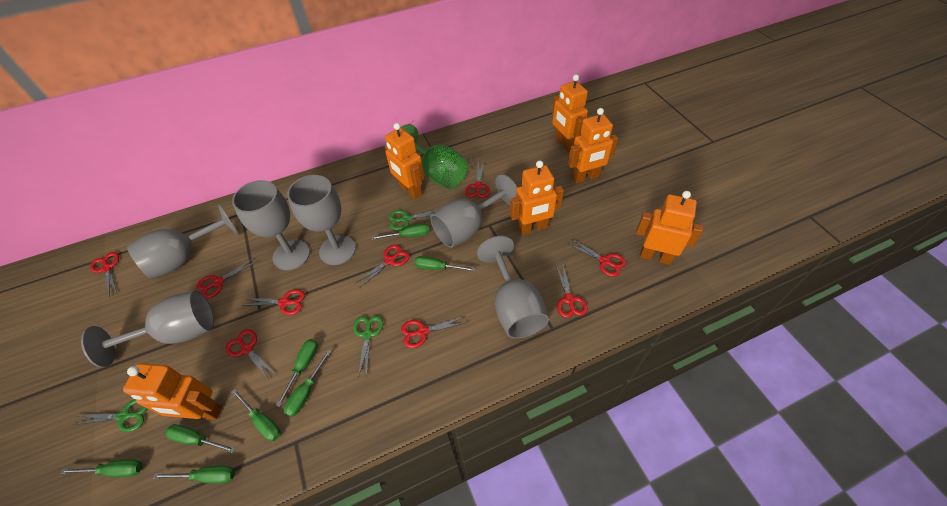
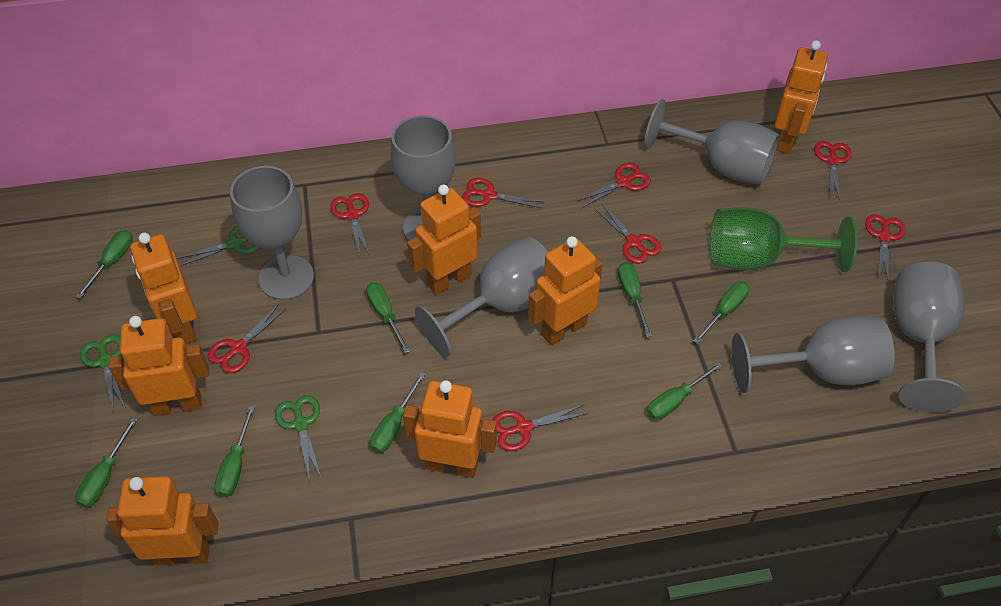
orange robot: [123,363,222,420] [385,123,424,199] [510,160,564,235] [552,74,588,152] [568,108,618,184] [636,191,703,265] = 6 -> [107,476,219,566] [108,316,209,416] [130,233,197,344] [403,380,496,478] [407,184,481,295] [528,236,603,345] [775,40,828,154] = 7
red scissors: [90,252,119,296] [197,258,256,299] [226,329,275,380] [244,289,305,315] [356,244,410,287] [401,317,465,348] [465,162,490,198] [556,266,588,318] [567,239,626,277] = 9 -> [208,304,286,373] [330,193,370,256] [462,178,544,209] [493,405,588,451] [577,163,651,208] [594,204,661,264] [814,141,852,201] [865,214,906,280] = 8

